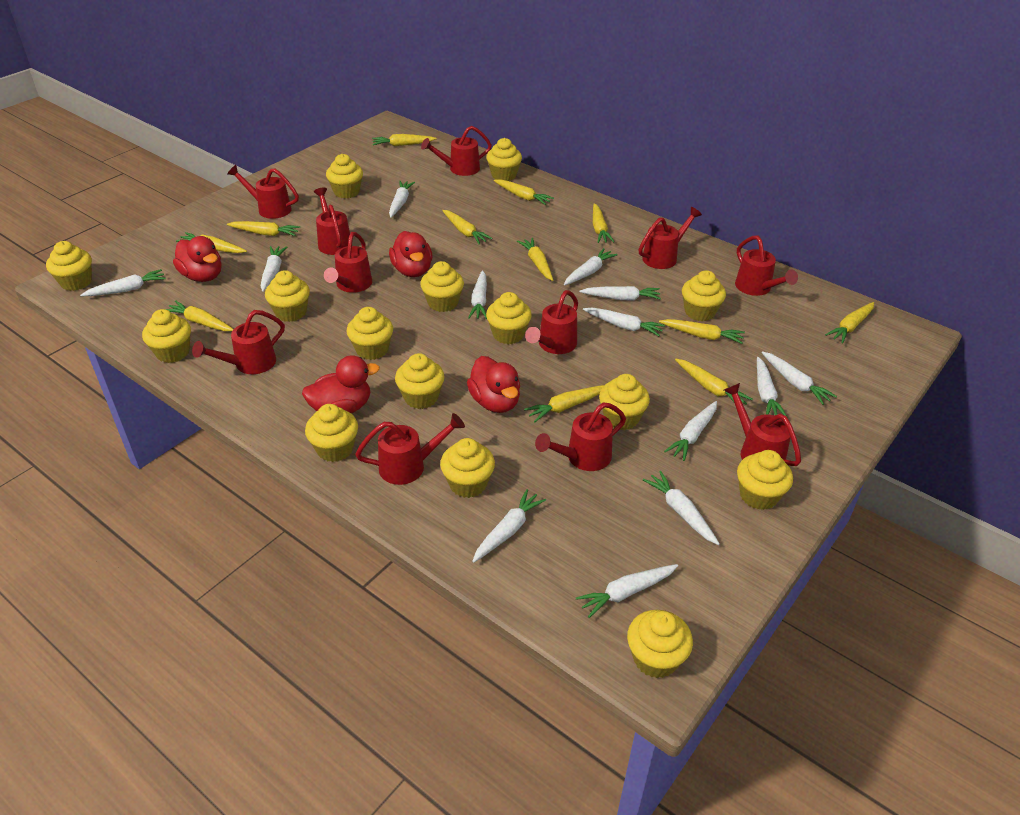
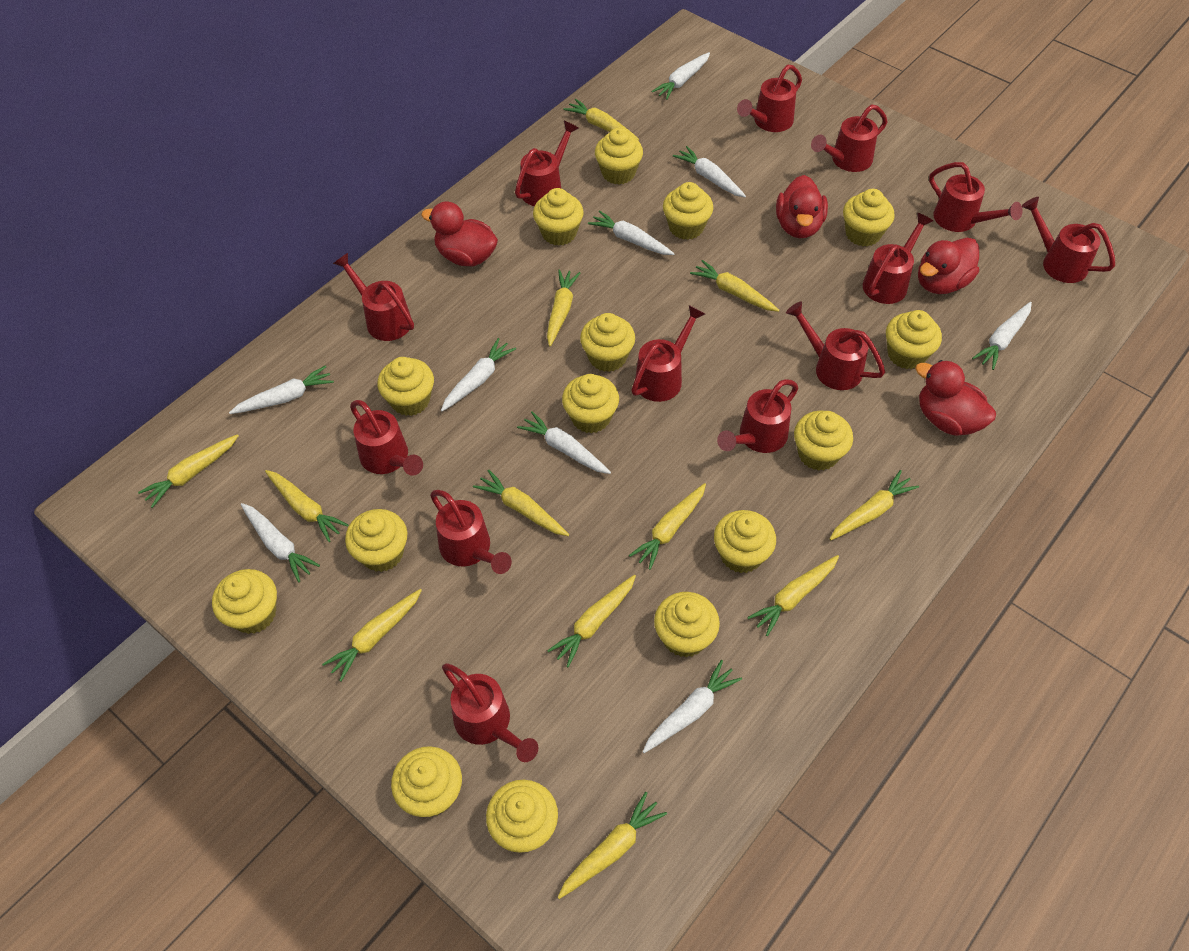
red watering can: [192,310,285,374] [227,165,299,219] [314,188,350,255] [324,232,372,293] [356,413,465,485] [421,126,492,176] [525,290,578,354] [535,403,626,471] [638,207,702,269] [724,383,801,466] [735,236,798,296] = 11 -> [333,253,414,341] [350,400,423,476] [430,490,512,574] [442,663,538,762] [515,121,579,206] [632,305,705,402] [717,379,798,453] [737,65,802,132] [786,302,885,390] [811,105,888,172] [863,213,933,304] [929,162,1023,232] [1022,197,1115,283] = 13
white carrot: [80,269,166,296] [261,246,287,292] [389,181,415,217] [468,270,487,319] [472,489,546,563] [564,248,618,285] [576,564,678,618] [579,286,661,301] [583,308,665,336] [643,471,720,545] [664,401,717,461] [757,357,788,418] [761,351,837,405] = 13 -> [229,365,334,414] [241,503,320,583] [441,338,516,412] [517,411,611,474] [588,210,674,255] [643,660,742,753] [651,52,710,100] [673,146,746,197] [972,302,1032,370] = 9

